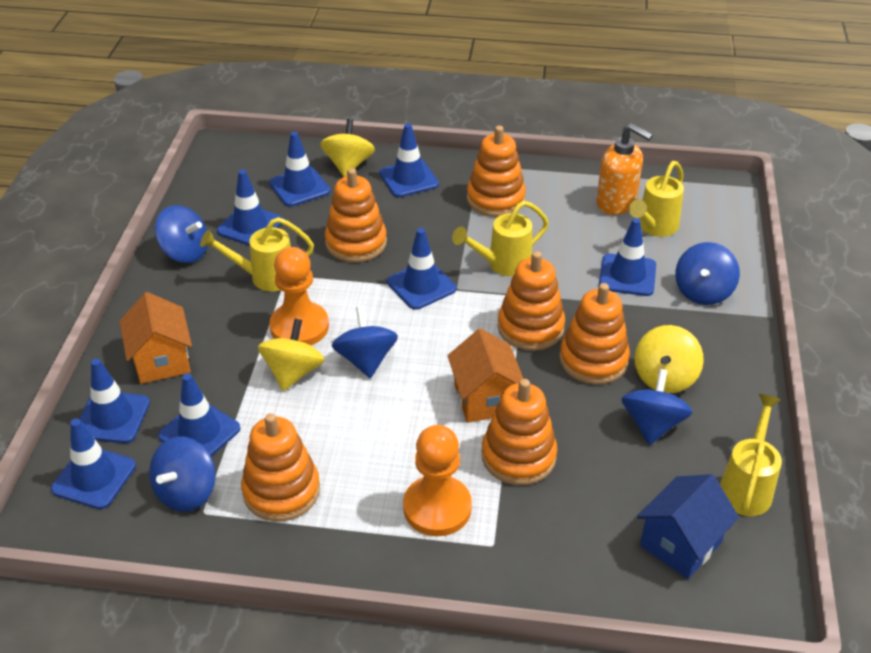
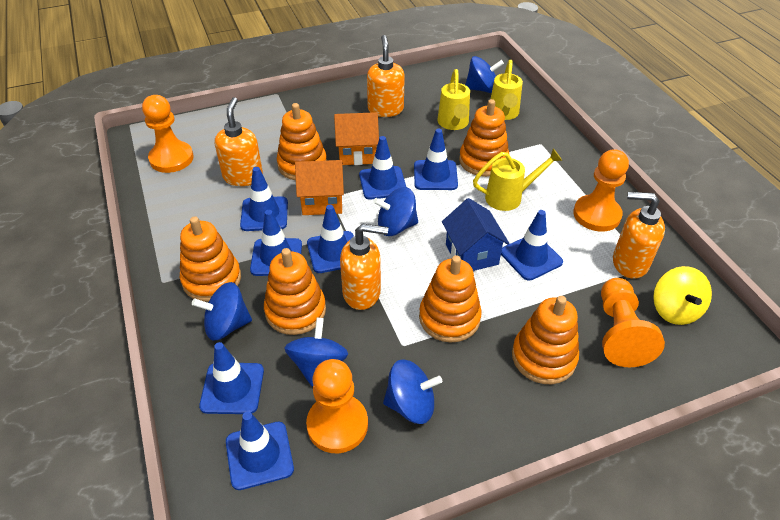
orange pawn: [269,247,329,345] [403,425,472,536] = 2 -> [142,95,194,173] [306,359,368,453] [573,149,629,232] [601,278,665,367] = 4
orange soap dispenser: [596,123,653,215] = 1 -> [215,97,263,186] [340,224,388,310] [367,35,405,117] [613,192,665,279] = 4
yellow spinning top: [258,319,324,391] [320,119,375,177] [634,325,704,393] = 3 -> [653,266,712,325] = 1
yellow watering can: [200,217,314,292] [452,201,549,276] [629,161,684,237] [720,394,782,516] = 4 -> [437,69,470,130] [473,148,562,211] [491,60,523,120] = 3

